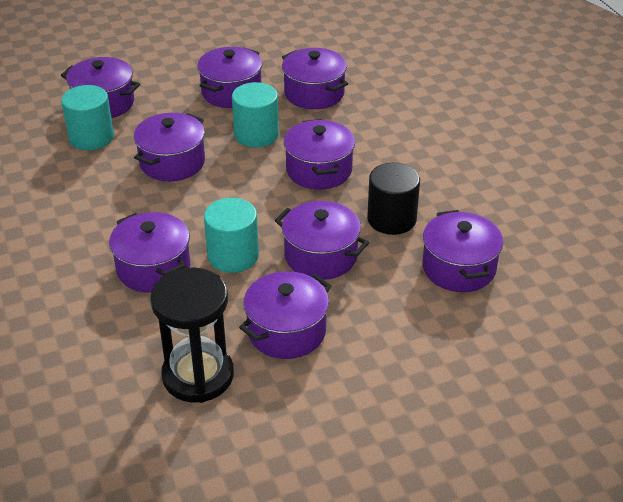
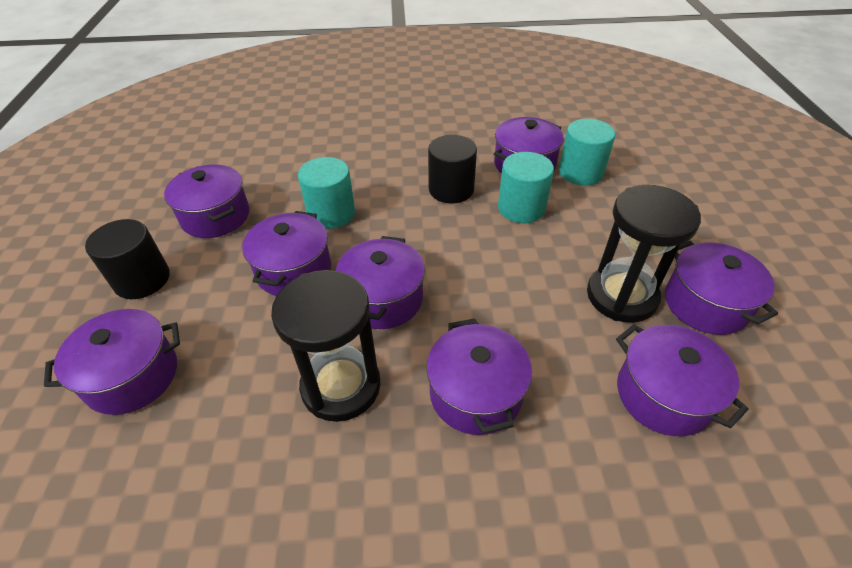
black cylinder: [367,163,420,235] = 1 -> [85,219,170,299] [428,135,477,204] = 2
black hourglass: [150,267,234,403] = 1 -> [271,270,381,422] [587,185,701,323] = 2
purple pot: [61,57,140,118] [109,212,190,293] [134,113,205,181] [197,47,262,108] [239,271,331,359] [275,201,369,280] [282,48,348,109] [284,119,355,190] [423,210,503,292] = 9 -> [44,309,180,415] [164,165,249,238] [242,211,331,296] [336,236,425,329] [426,318,532,435] [494,117,564,174] [616,324,749,436] [665,241,778,335] = 8

